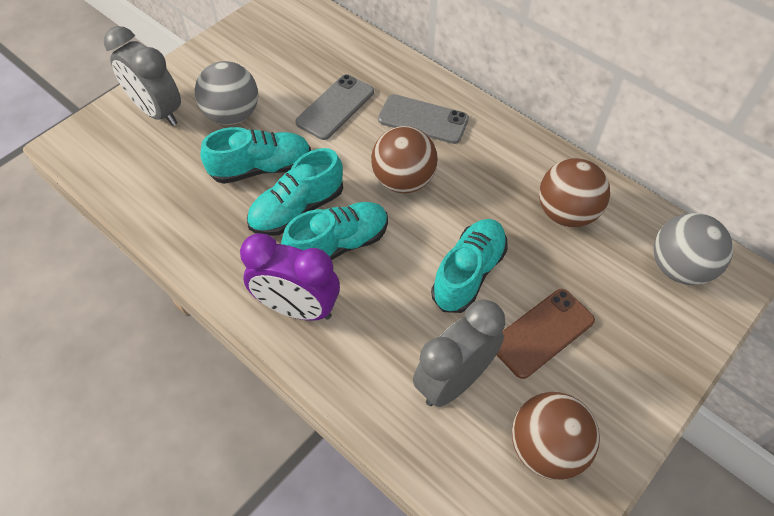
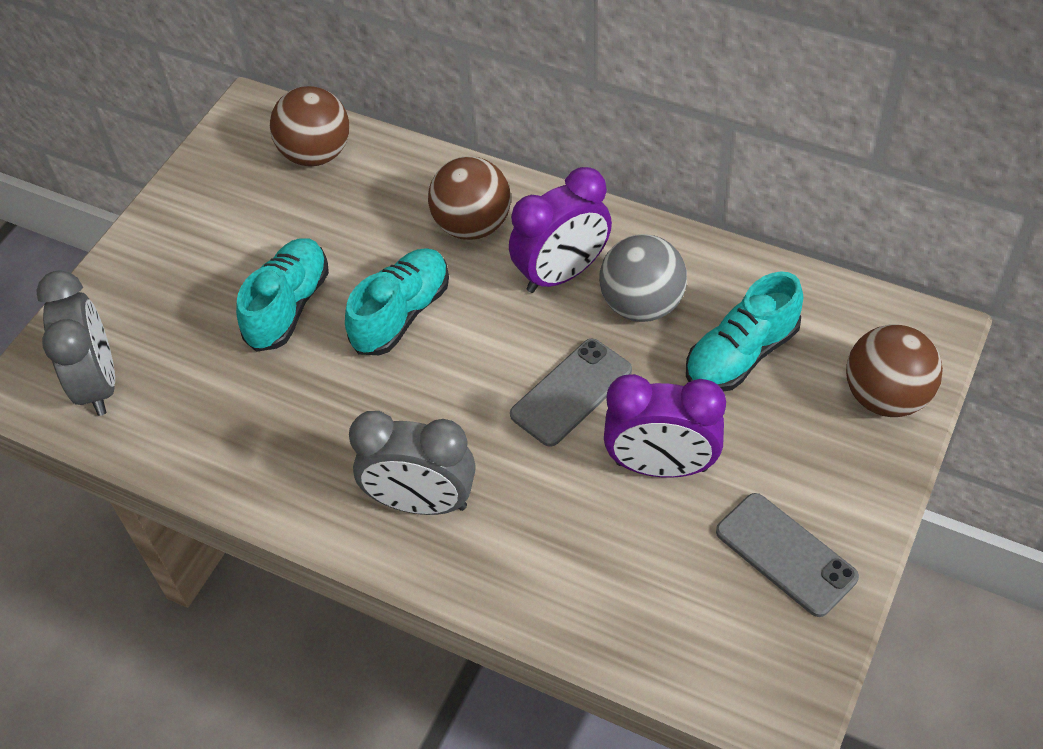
brown phone: [497,289,595,379] = 1 -> none = 0
grey ball: [195,61,258,125] [654,213,733,285] = 2 -> [599,234,687,322] = 1
purple clock: [240,233,340,321] = 1 -> [509,167,612,293] [604,374,726,478] = 2
turquoise shoe: [200,127,311,184] [247,148,343,236] [281,202,388,260] [431,219,508,313] = 4 -> [236,238,329,352] [345,248,449,355] [686,272,803,392] = 3

